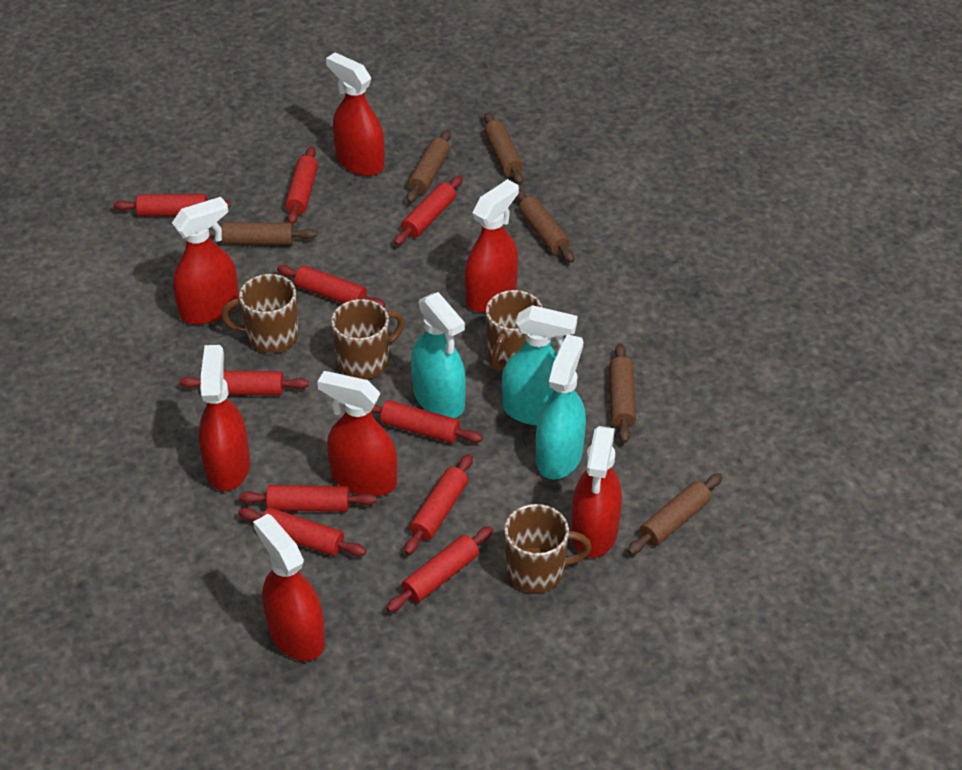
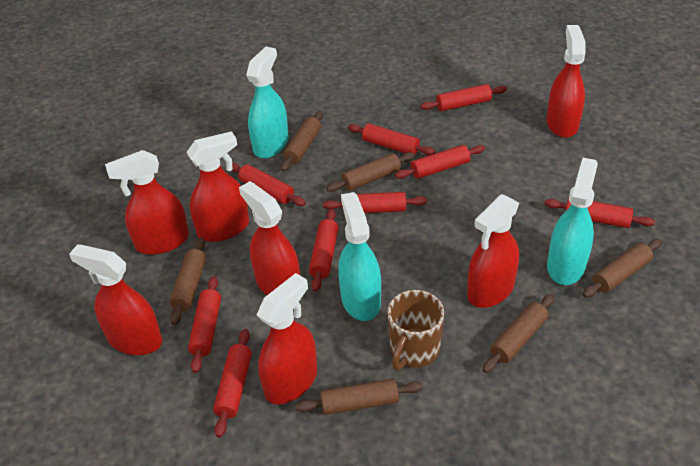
brown mug: [221,274,299,353] [331,299,405,379] [486,290,543,371] [505,504,592,593] = 4 -> [387,290,444,370] = 1
red rolling pin: [113,194,230,216] [180,371,309,395] [238,508,366,556] [239,485,377,512] [277,265,385,307] [285,146,318,224] [371,400,483,443] [386,526,493,612] [394,176,463,245] [404,454,473,555] = 10 -> [188,276,221,373] [213,329,252,438] [232,163,306,206] [309,209,339,292] [323,192,427,213] [348,123,435,155] [395,145,485,179] [420,84,507,111] [544,198,655,228] = 9

